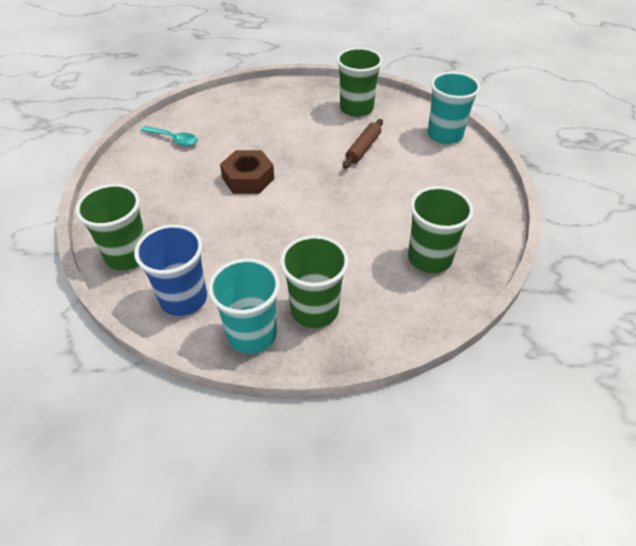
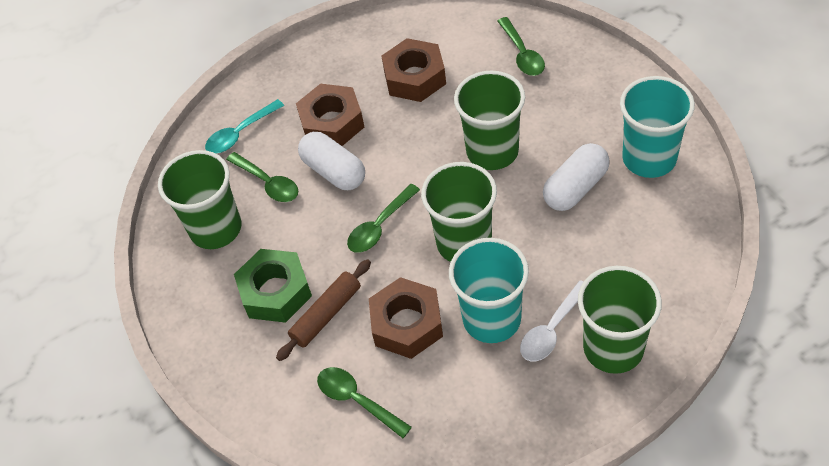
blue cup: [134,224,207,316] = 1 -> none = 0
brown nut: [220,150,274,194] = 1 -> [296,84,364,146] [369,277,443,359] [382,38,446,102] = 3
green nut: none = 0 -> [234,249,312,323] = 1
green spoon: none = 0 -> [226,152,298,202] [317,367,412,438] [347,184,420,253] [497,17,545,76] = 4
white capsule: none = 0 -> [298,132,365,190] [543,143,610,211] = 2
white spoon: none = 0 -> [520,280,584,361] = 1

